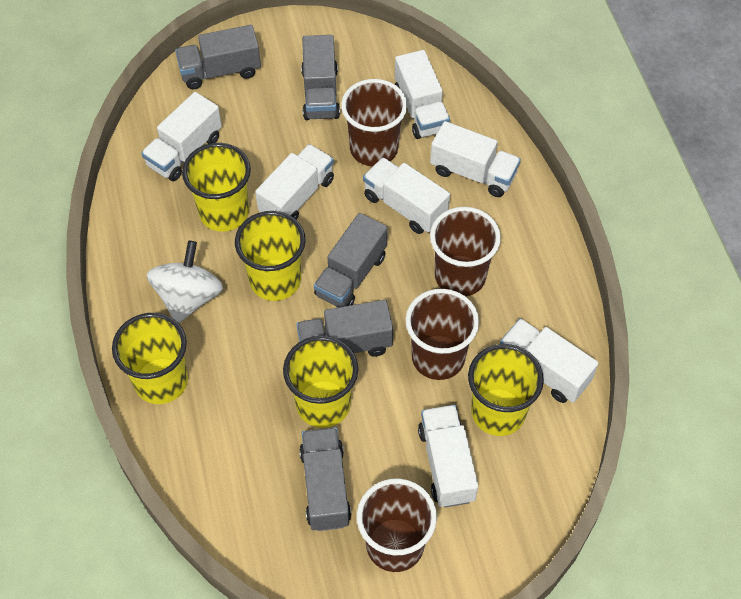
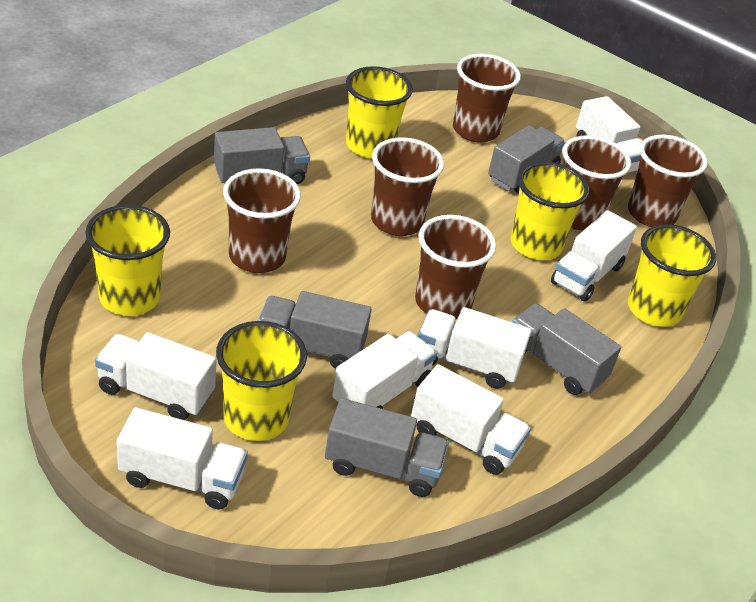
brown cup: [341,79,407,166] [357,478,437,572] [405,289,479,380] [430,207,501,296] = 4 -> [223,168,301,273] [371,137,444,236] [415,215,496,319] [453,54,521,143] [562,135,631,230] [628,135,708,227] = 6
white spinning top: [147,241,223,323] = 1 -> none = 0

